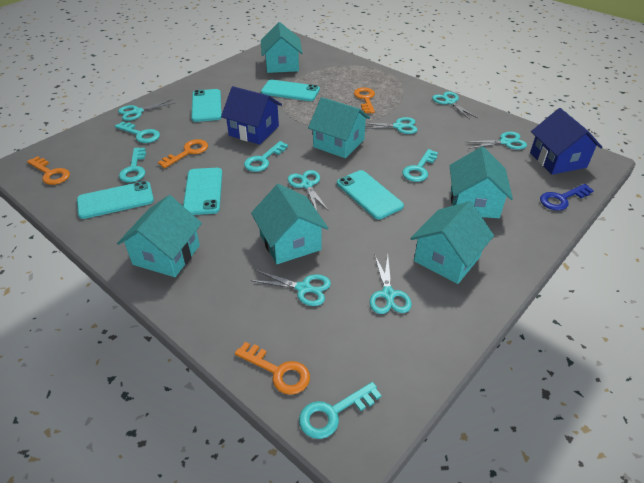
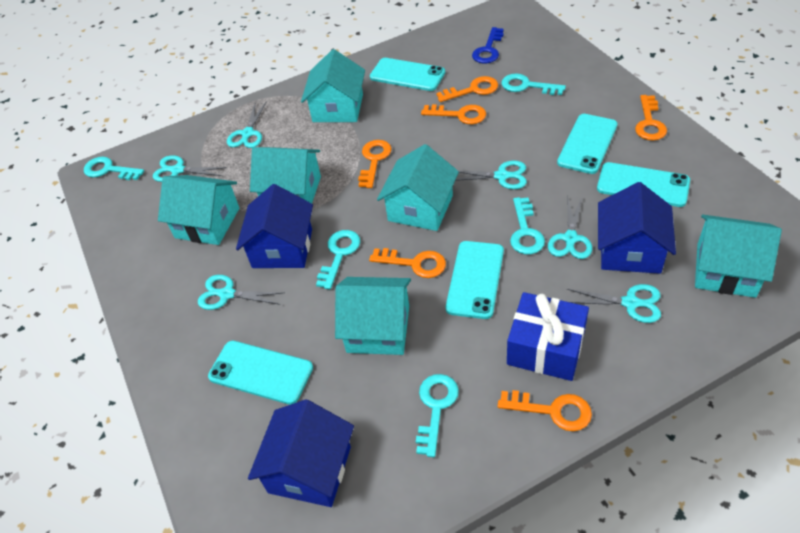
blue gift: none = 0 -> [507,292,589,381] = 1
blue house: [221,86,282,145] [530,108,602,175] = 2 -> [236,184,313,268] [248,399,354,507] [598,182,676,274] = 3
orange key: [27,156,70,185] [158,139,208,168] [235,342,310,395] [354,88,375,113] = 4 -> [358,140,392,188] [369,248,446,278] [421,104,486,124] [437,76,498,102] [497,390,592,431] [635,95,667,140] = 6
turquoise scissors: [118,100,175,121] [250,270,331,306] [288,170,328,211] [365,117,417,134] [370,255,412,314] [432,92,478,120] [468,132,527,150] = 7 -> [153,155,227,182] [198,275,283,310] [227,102,266,148] [455,161,527,189] [548,198,593,259] [567,284,661,323] = 6

